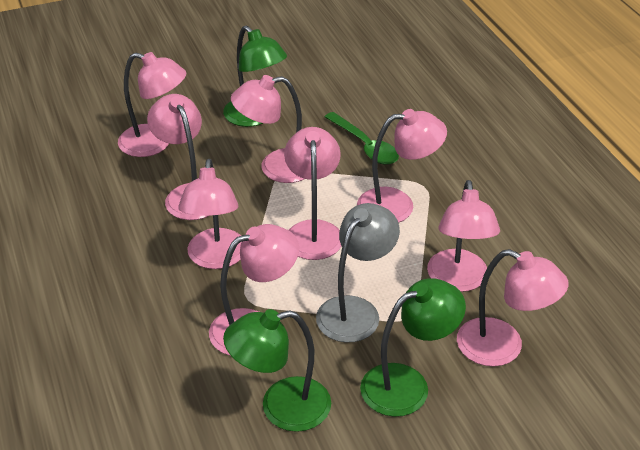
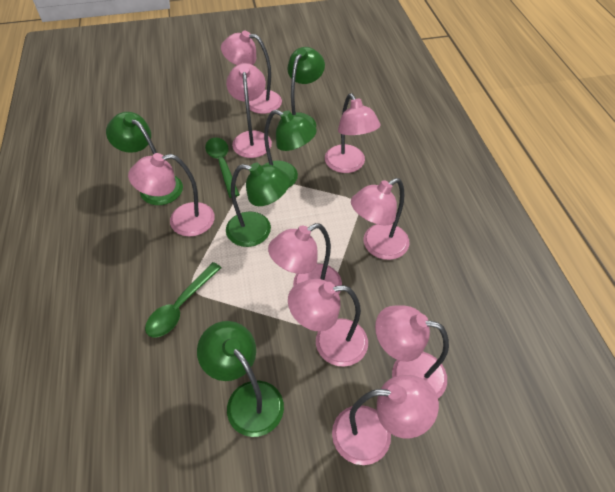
green lamp: [223,26,287,127] [223,309,331,432] [360,278,466,417] = 3 -> [106,112,183,205] [197,321,284,437] [226,163,290,247] [264,110,317,188] [279,47,325,127] = 5
green spoon: [325,112,399,165] = 1 -> [145,262,221,338] [205,137,240,198] = 2
grey lamp: [316,203,400,343] = 1 -> none = 0

